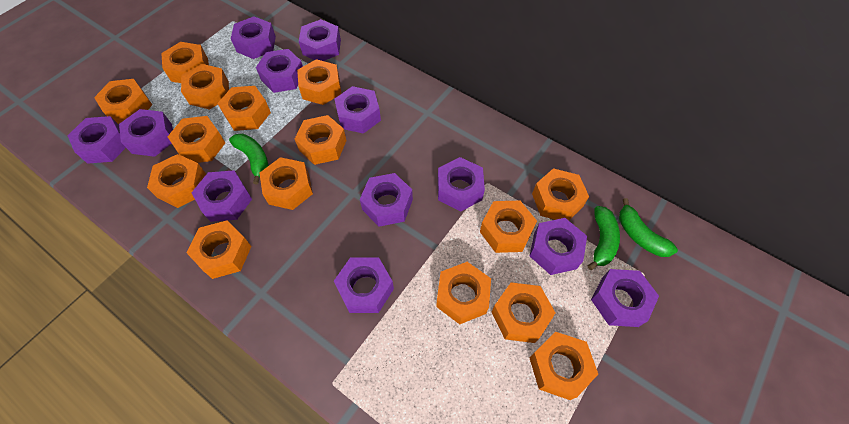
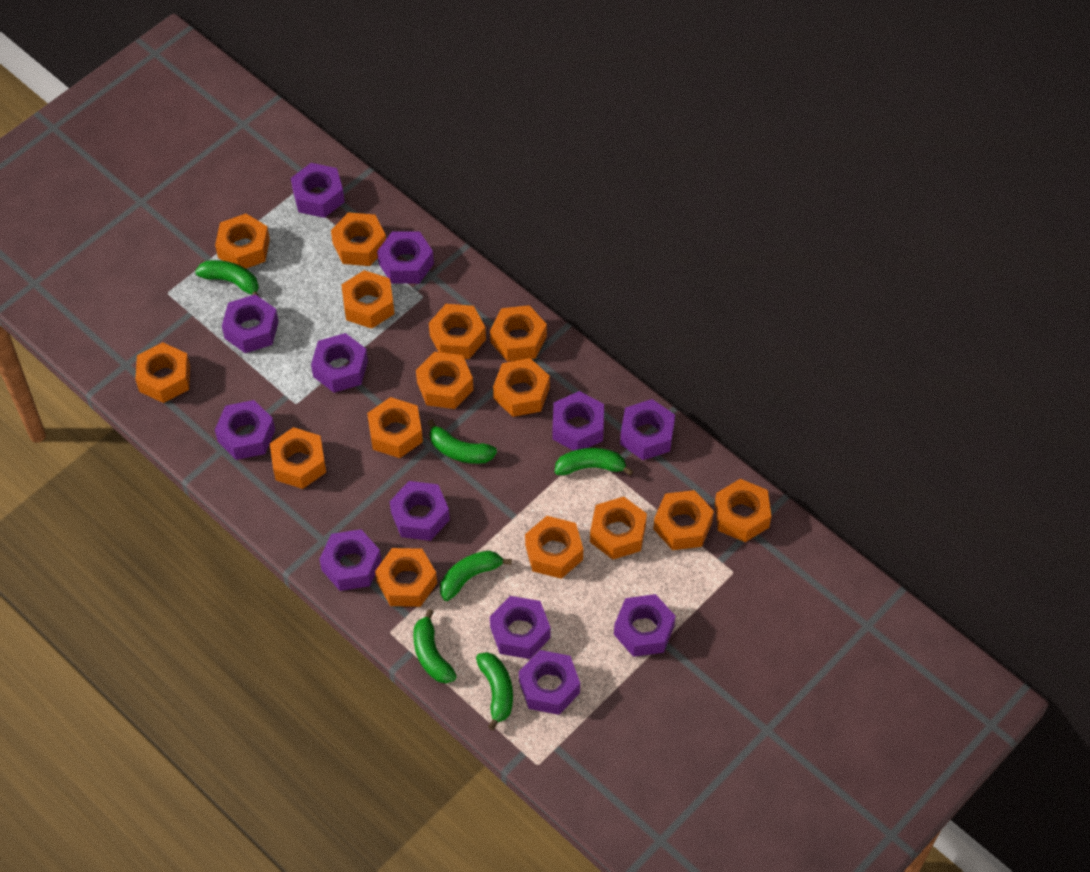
green banana: [229,134,268,184] [587,206,620,270] [619,198,678,257] = 3 -> [195,260,259,297] [413,609,457,683] [427,419,497,464] [440,551,512,601] [476,652,513,730] [555,448,633,476] = 6

